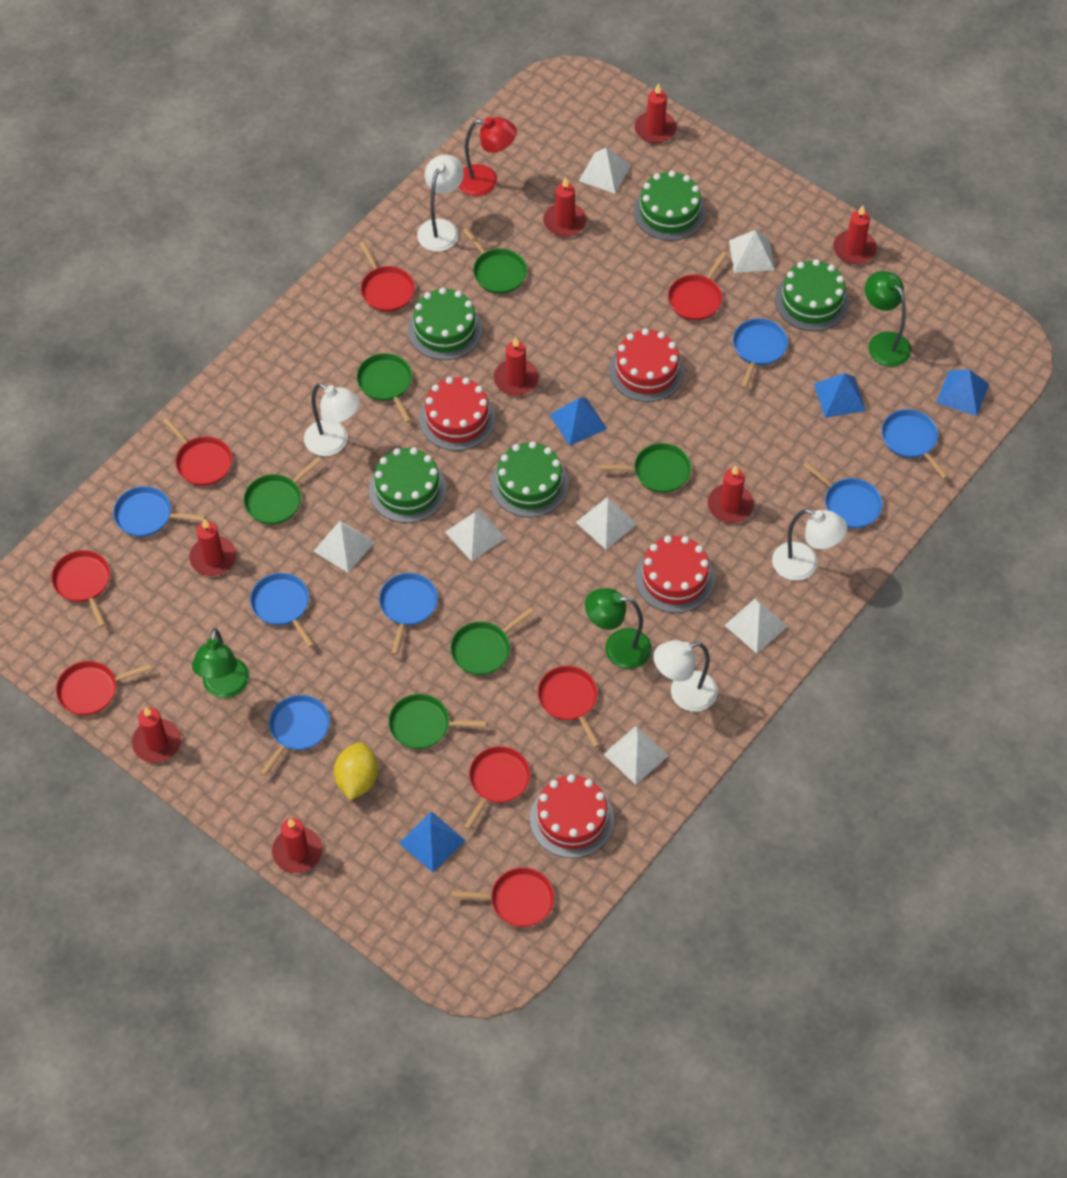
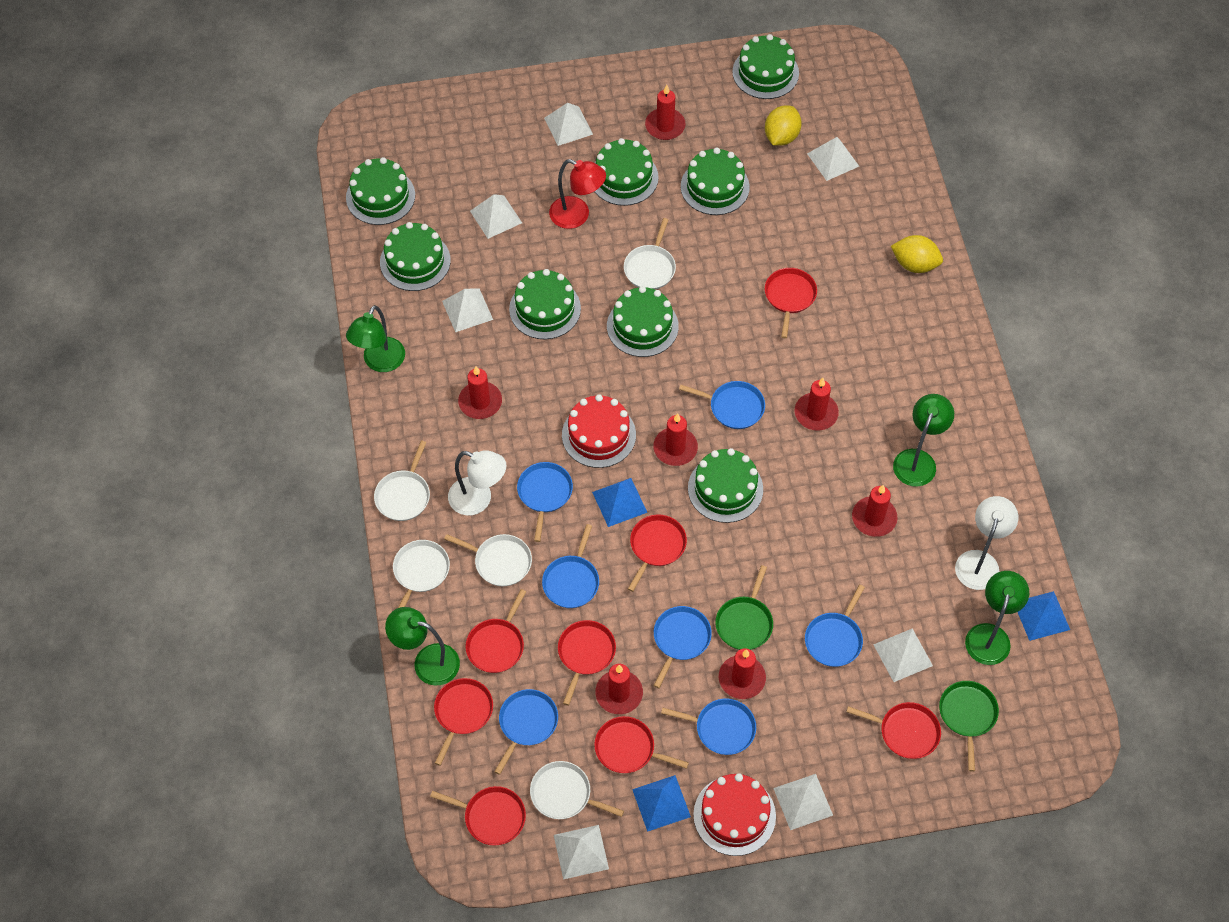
blue pyramid: [399,811,466,872] [549,398,607,446] [814,373,866,418] [936,369,989,416] = 4 -> [592,478,648,527] [632,775,691,832] [1018,591,1070,641] = 3
green cake: [369,447,447,523] [408,287,482,360] [491,441,568,517] [634,170,706,241] [775,259,849,331] = 5 -> [346,157,415,225] [380,222,451,291] [509,269,581,339] [594,138,659,206] [607,286,679,357] [681,148,750,215] [688,448,763,523] [732,34,799,99] = 8
green lamp: [192,628,249,698] [585,588,652,669] [865,271,911,367] = 3 -> [346,305,405,372] [385,607,460,686] [893,394,954,487] [965,571,1029,665] = 4
green pan: [243,457,322,525] [356,353,412,423] [388,694,487,749] [450,607,534,675] [463,228,527,294] [599,443,691,493] = 6 -> [715,565,773,650] [939,681,999,772] = 2
red cake: [419,377,496,451] [530,774,614,858] [609,328,685,402] [635,536,715,613] = 4 -> [562,394,636,468] [693,773,776,856] = 2
red candle: [132,707,181,763] [189,519,237,576] [272,818,322,873] [494,337,539,396] [543,177,586,237] [634,83,677,143] [707,465,754,523] [833,205,877,264] = 8 -> [458,366,502,419] [595,664,643,714] [645,85,686,140] [653,413,698,466] [719,648,766,699] [795,378,839,431] [852,485,898,537] = 7
white lamp: [304,383,360,456] [417,155,464,252] [653,640,718,712] [772,509,847,581] = 4 -> [448,450,507,515] [955,496,1018,590] = 2
white pan: none = 0 -> [374,441,430,521] [393,540,450,608] [444,534,532,586] [530,761,624,819] [624,218,676,289] = 5
yellow lemon: [334,742,378,800] = 1 -> [765,105,802,146] [891,235,943,273] = 2

